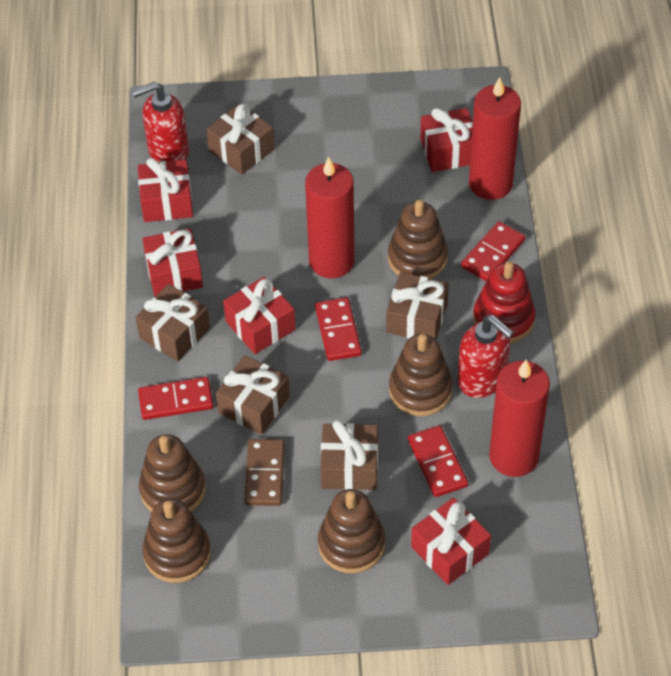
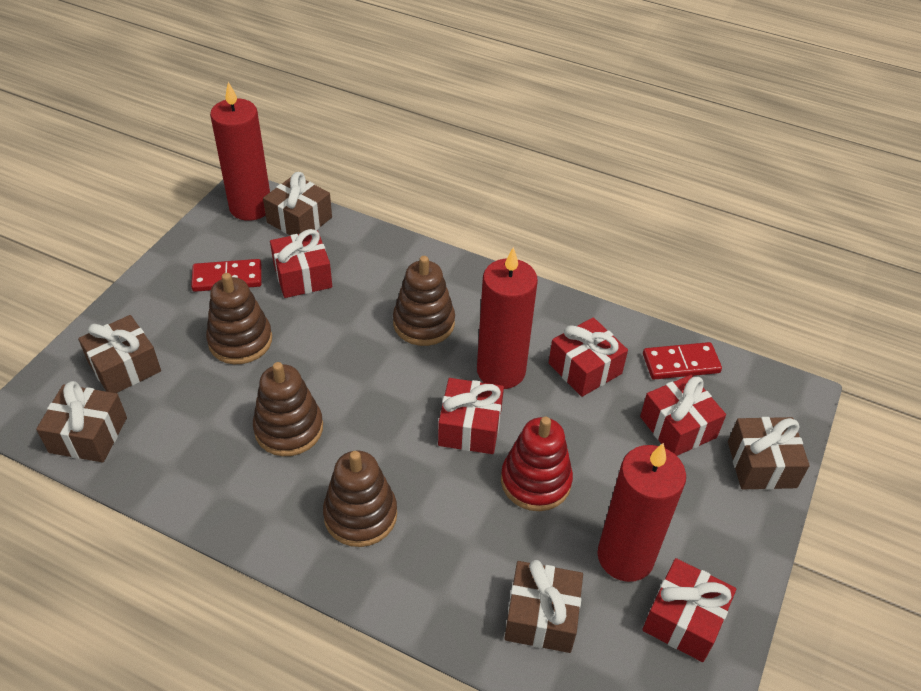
brown domino: [244,439,285,506] = 1 -> none = 0
brown stacking toy: [139,434,205,512] [142,499,211,583] [318,489,385,573] [388,200,448,279] [389,334,453,416] = 5 -> [206,273,272,364] [253,362,323,456] [323,451,397,547] [393,256,455,346] = 4
red domino: [138,377,214,420] [315,297,362,361] [408,425,468,497] [461,221,525,281] = 4 -> [191,259,261,292] [643,342,722,380] = 2
red soap dispenser: [132,82,189,162] [457,315,514,398] = 2 -> none = 0

